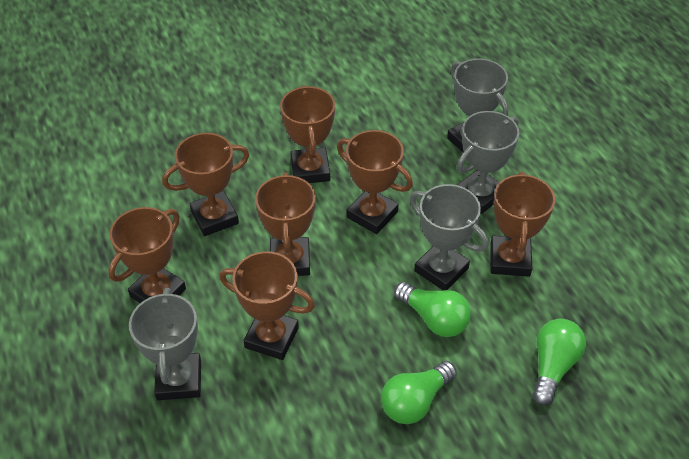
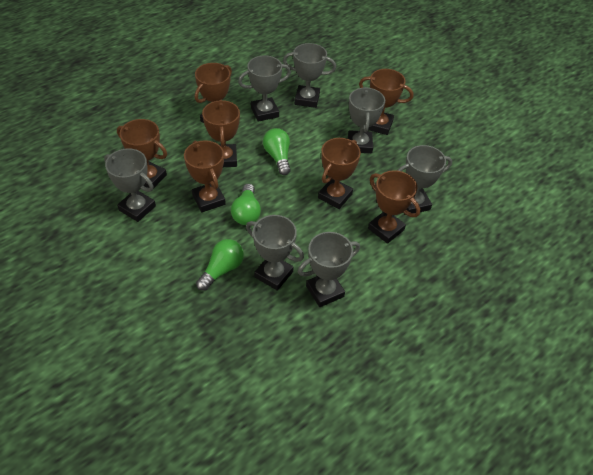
grey trophy: [129,288,201,400] [410,184,488,290] [447,58,508,152] [457,111,519,214] = 4 -> [104,148,156,222] [238,55,291,122] [246,215,304,291] [283,43,336,108] [298,232,360,307] [348,87,385,153] [397,145,452,213] = 7

